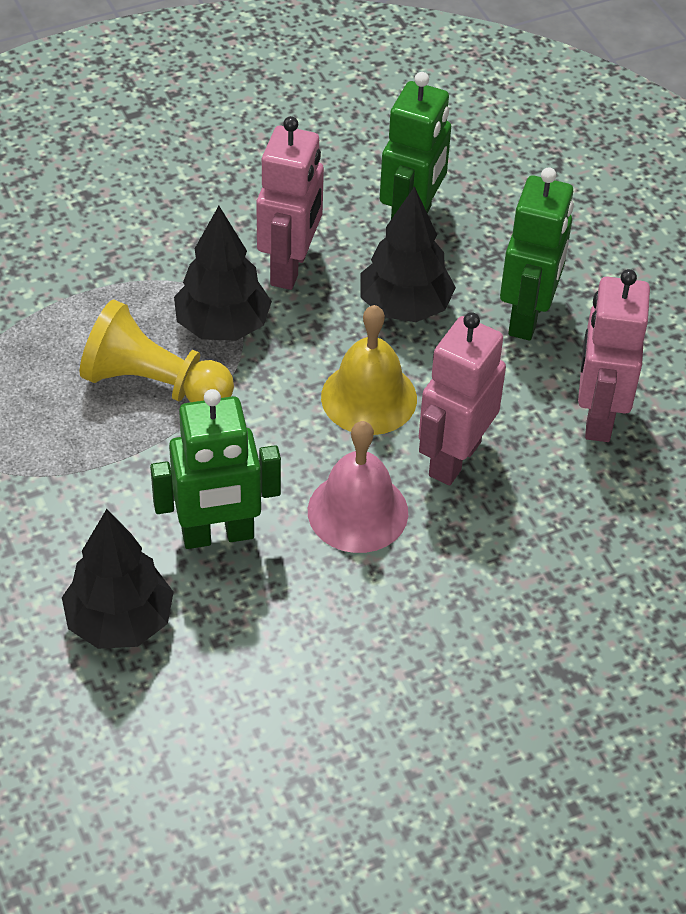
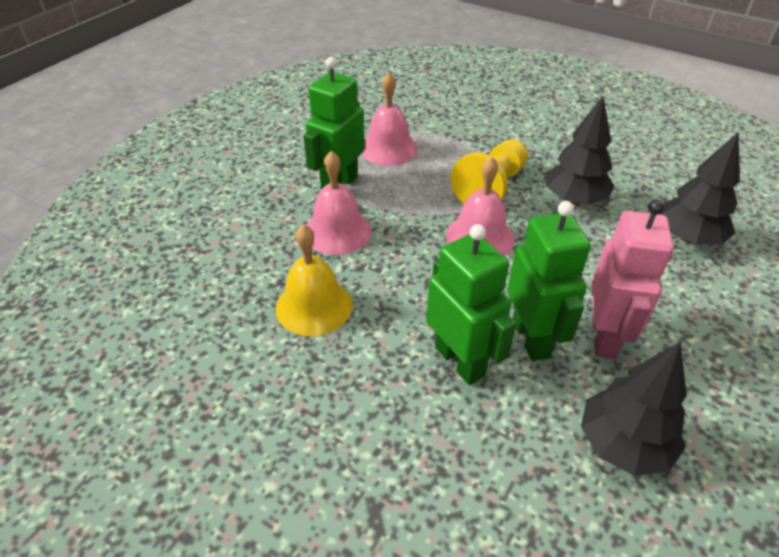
pink bell: [308,421,408,553] = 1 -> [306,151,372,255] [361,72,418,166] [446,156,515,256] = 3
pink robot: [256,116,324,290] [419,312,506,485] [578,269,650,442] = 3 -> [591,199,674,359] = 1

